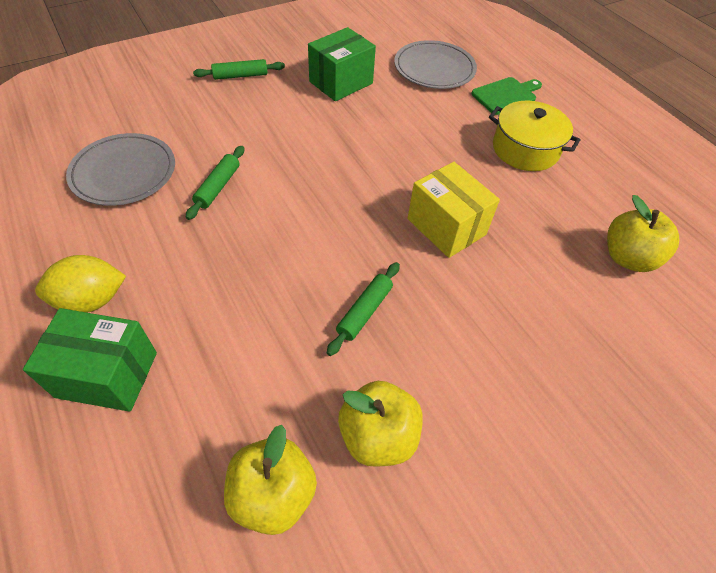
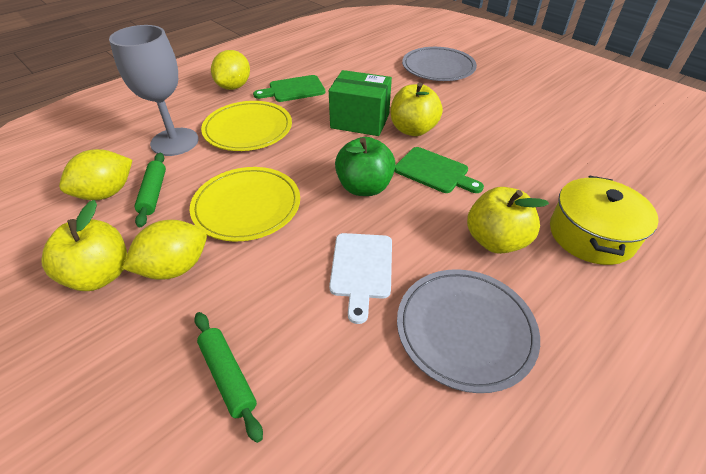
green apple: none = 0 -> [335,137,396,196] = 1
green box: [23,308,157,412] [308,27,376,101] = 2 -> [329,70,392,136] = 1
green cutting board: [471,77,542,115] = 1 -> [253,75,325,102] [395,147,484,193] = 2
green rolling pin: [186,146,244,220] [193,59,285,80] [327,262,400,356] = 3 -> [134,153,166,227] [194,312,263,443] = 2
grey goblet: none = 0 -> [109,25,199,156] = 1
white cutting board: none = 0 -> [329,233,392,324] = 1
yellow box: [408,162,500,258] = 1 -> none = 0
yellow lemon: [35,255,126,313] = 1 -> [59,149,132,200] [122,220,207,280] [211,50,250,90] = 3
yellow plate: none = 0 -> [190,167,300,241] [201,101,292,151] = 2

